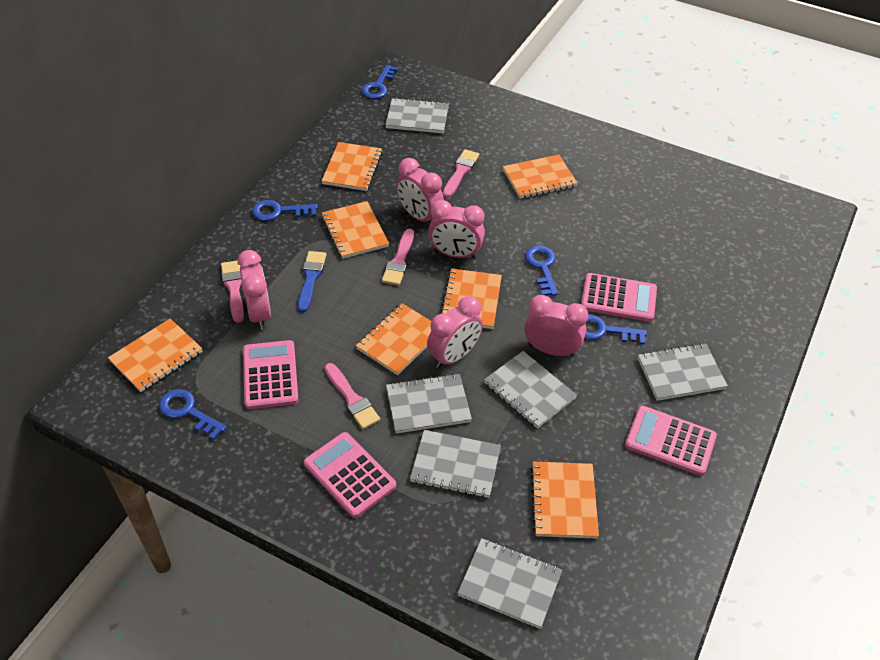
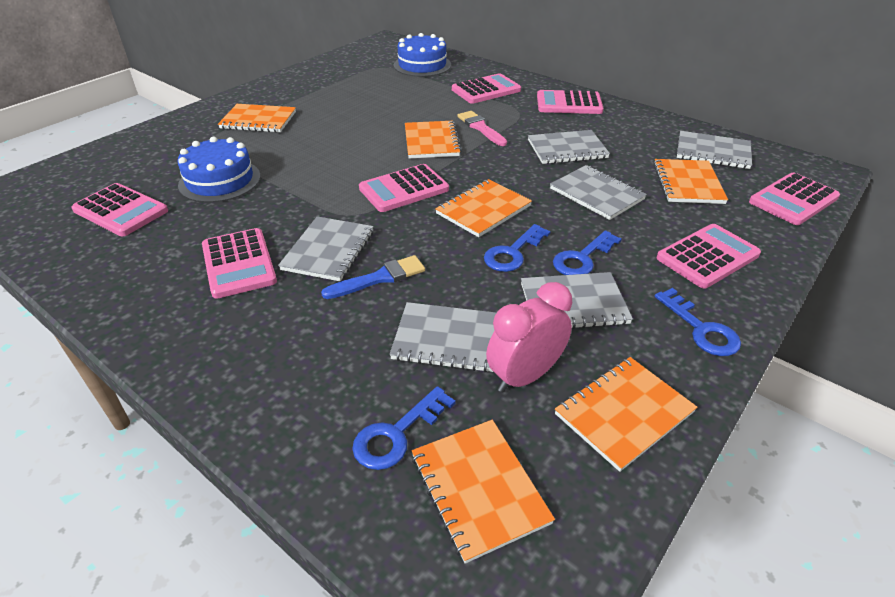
blue cake: none = 0 -> [178,137,261,203] [394,33,451,77] = 2
blue key: [159,389,227,440] [252,200,318,221] [362,65,398,99] [525,246,558,296] [585,314,647,345] = 5 -> [352,386,456,470] [484,224,551,272] [553,230,622,275] [655,288,741,356] = 4
orange notebook: [108,318,202,392] [321,201,389,259] [322,142,383,191] [356,303,431,375] [441,268,502,329] [503,155,578,199] [530,462,599,539] = 7 -> [218,104,296,133] [405,121,462,158] [412,420,555,564] [435,179,532,237] [555,357,697,472] [653,159,728,204] = 6
pink brush: [221,261,244,323] [325,363,380,429] [382,229,414,286] [443,149,479,198] = 4 -> [457,111,507,146] = 1
pink calculator: [243,340,298,409] [304,432,396,518] [581,273,657,322] [625,406,717,476] = 4 -> [71,183,168,236] [202,228,277,299] [359,164,449,212] [452,73,521,104] [537,90,604,114] [657,224,761,288] [749,173,840,225] = 7
pink clock: [237,250,271,330] [396,158,444,223] [427,296,483,368] [428,200,485,259] [524,295,588,357] = 5 -> [486,282,572,393] = 1

